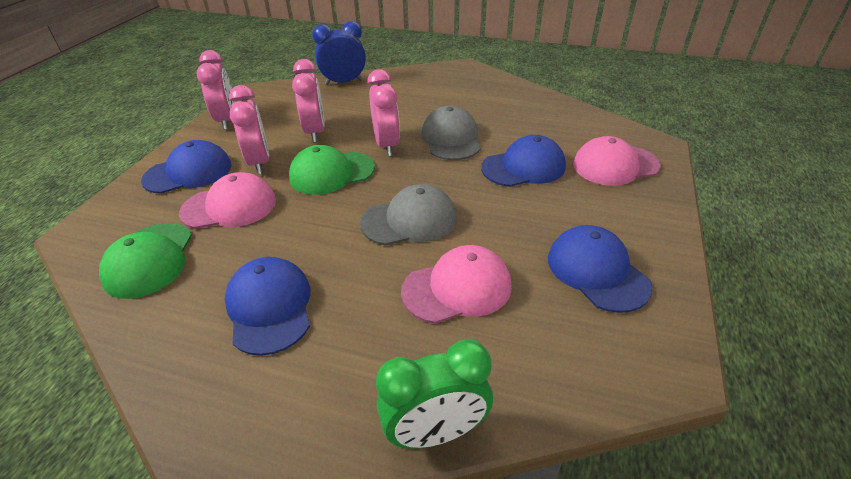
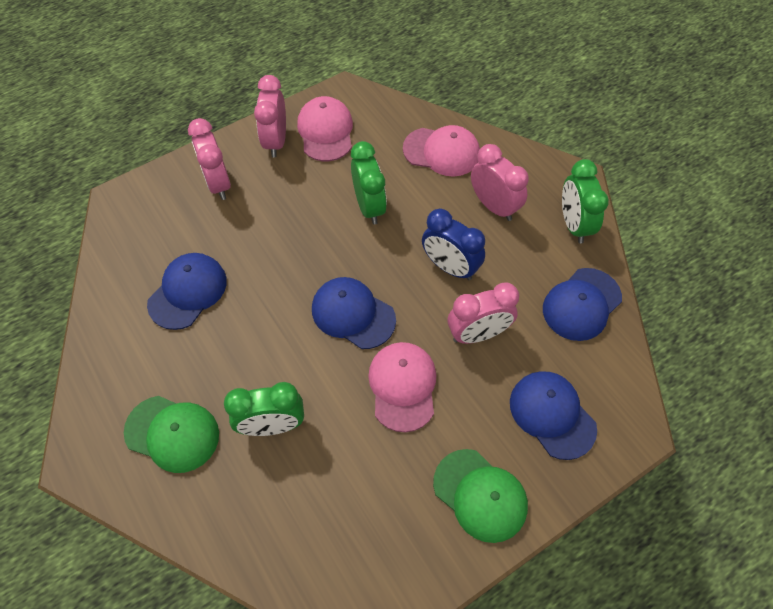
green clock: [376,339,493,449] = 1 -> [224,382,304,436] [351,141,387,225] [562,159,609,244] = 3
grey cap: [360,184,457,245] [421,106,481,160] = 2 -> none = 0

